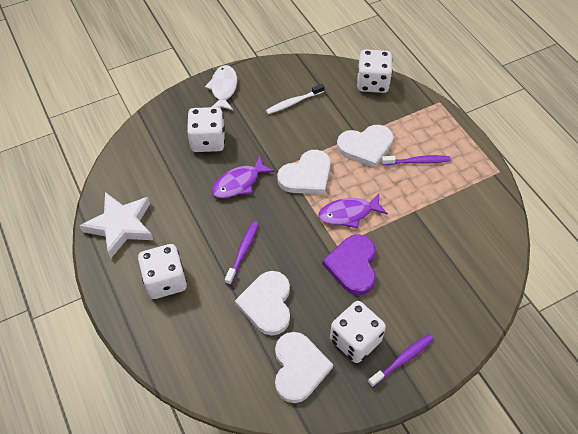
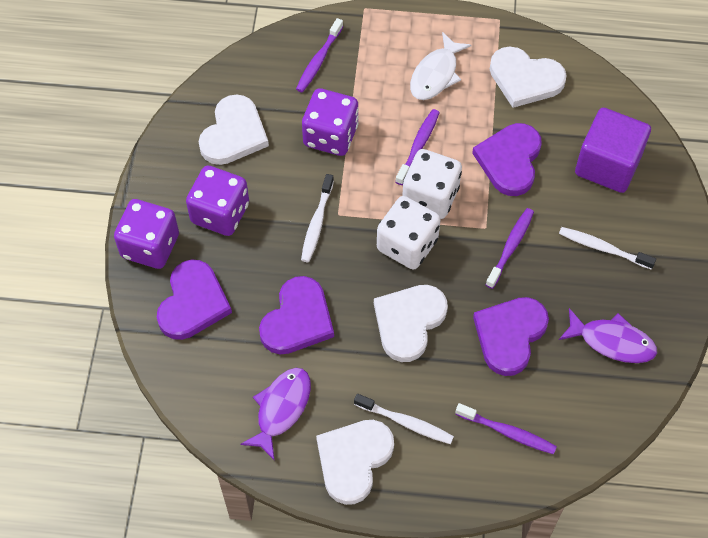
purple cube: none = 0 -> [575,108,651,193] = 1
purple dice: none = 0 -> [114,199,179,269] [186,166,249,236] [302,88,359,156] = 3
purple heart: [322,234,376,295] = 1 -> [157,259,232,340] [259,276,334,354] [472,123,542,196] [473,297,549,376] = 4
purple toothbrush: [225,221,259,285] [368,334,433,387] [382,155,451,165] = 3 -> [296,18,343,92] [395,109,440,185] [455,403,557,454] [486,208,534,289] = 4
white dice: [138,244,187,299] [187,107,225,152] [330,301,386,363] [357,49,393,93] = 4 -> [377,196,441,270] [402,149,462,219] = 2
white star: [79,192,153,259] = 1 -> none = 0
white toothbrush: [266,84,325,114] = 1 -> [301,174,334,262] [354,394,454,444] [559,227,656,269] = 3

